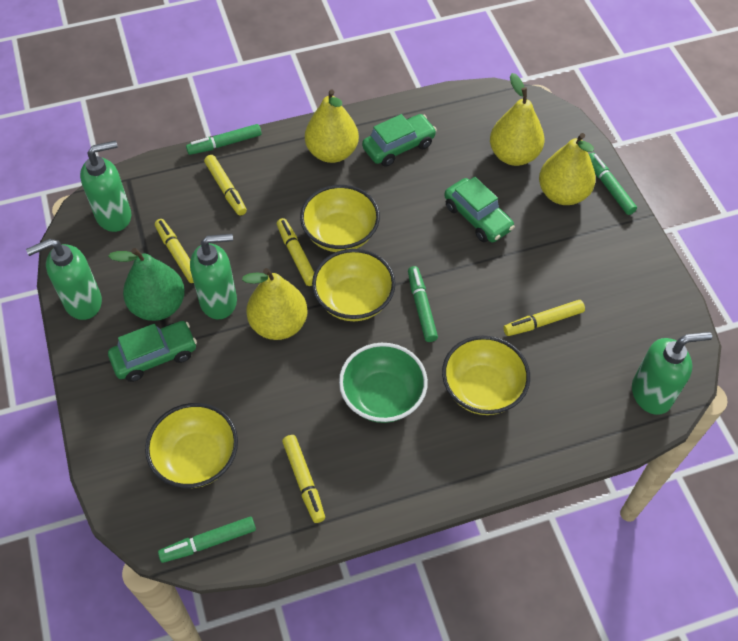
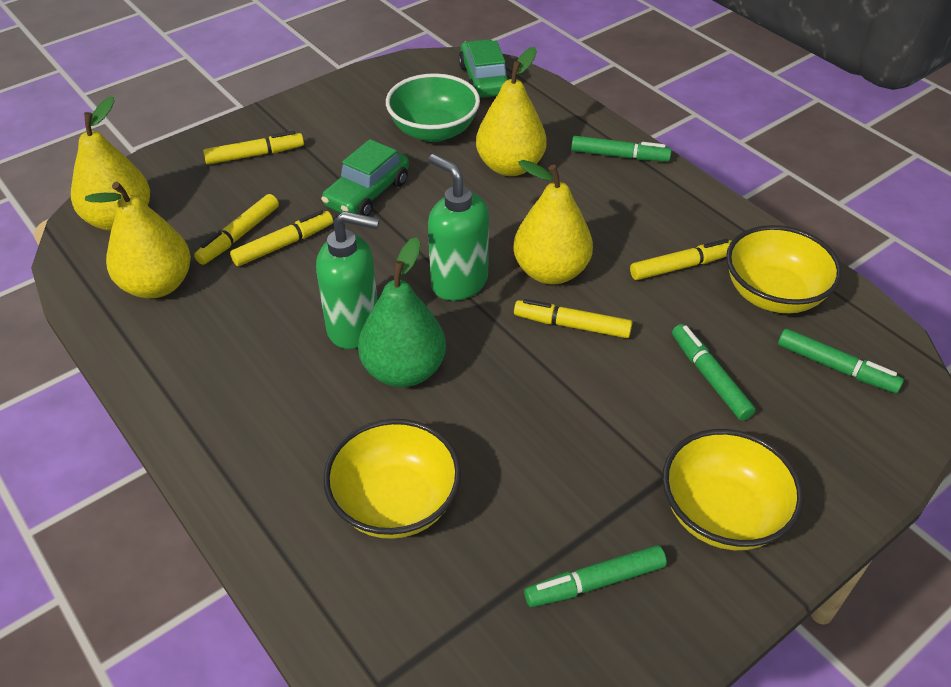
green car: [108,321,197,382] [362,114,437,167] [444,177,515,242] = 3 -> [321,139,409,216] [458,39,510,98] = 2
green soap dispenser: [26,239,102,320] [80,141,131,232] [190,234,237,320] [632,332,712,415] = 4 -> [316,211,379,349] [428,154,489,301] = 2
yellow bowl: [145,403,238,488] [300,185,380,252] [312,249,396,321] [442,336,530,415] = 4 -> [323,419,461,539] [662,429,804,550] [726,225,842,313] = 3

